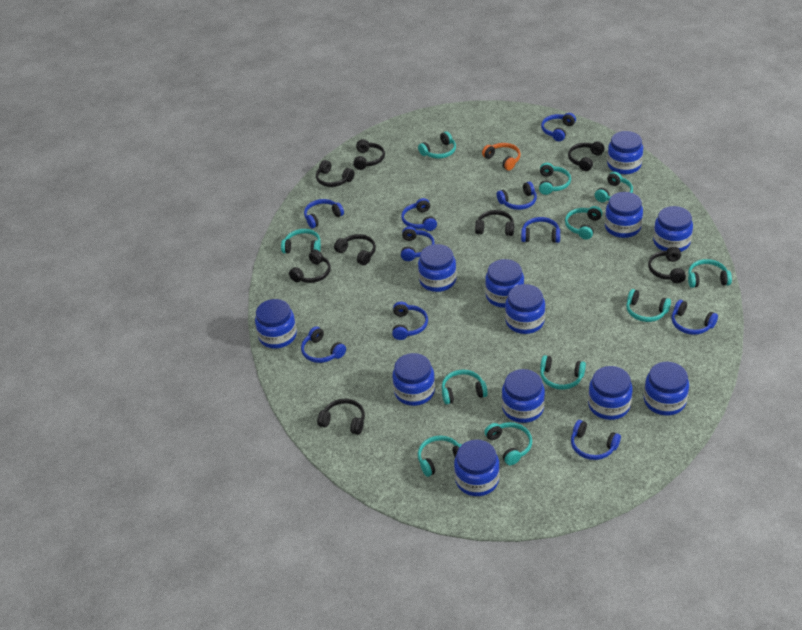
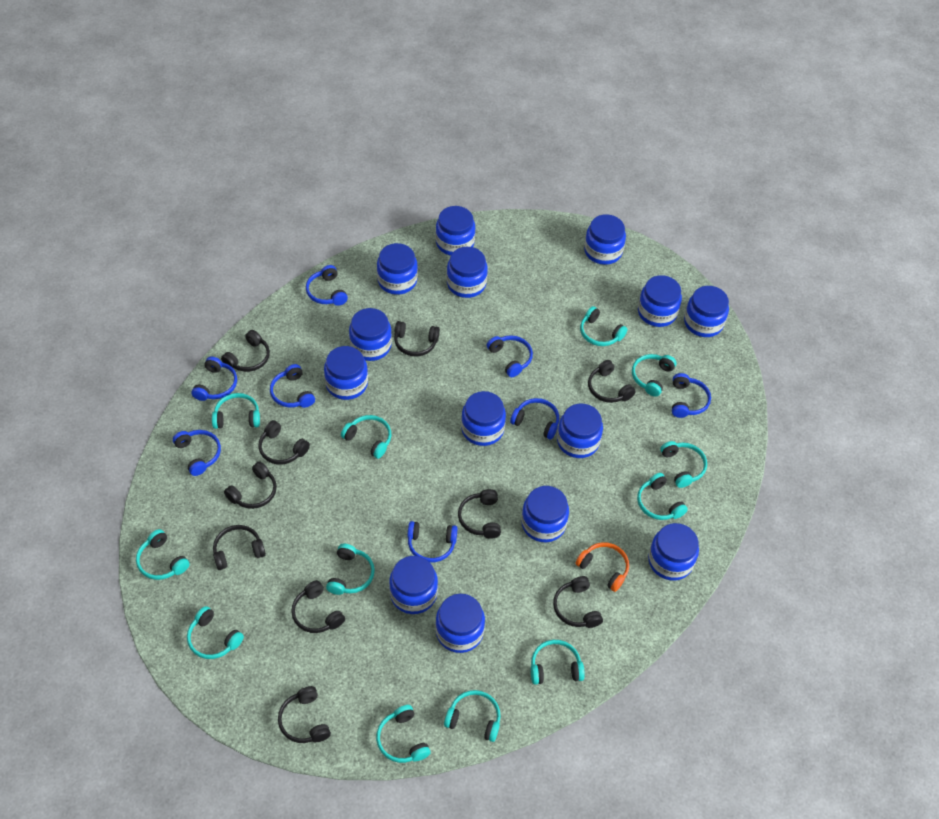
black headphones: [289,250,331,283] [316,160,355,187] [317,399,365,435] [334,234,376,265] [353,139,385,170] [475,210,514,236] [568,141,604,171] [648,247,686,283] = 8 -> [213,525,266,570] [221,330,270,372] [224,461,277,509] [258,420,310,465] [278,686,331,743] [291,580,345,633] [394,321,440,356] [458,489,501,539] [553,576,603,628] [588,360,636,403] = 10
blue headphones: [301,326,346,363] [304,199,344,228] [392,301,428,340] [401,198,437,231] [401,226,435,261] [497,181,537,210] [521,217,560,243] [541,113,576,142] [571,420,621,460] [671,300,718,335] = 10 -> [173,430,221,476] [191,357,237,401] [270,364,315,408] [306,265,348,306] [407,521,458,562] [487,335,533,377] [510,398,559,440] [672,373,711,418] = 8
blue jar: [255,299,297,349] [392,353,435,406] [418,244,457,292] [454,439,500,496] [485,259,524,308] [502,369,545,423] [505,284,545,334] [588,366,633,420] [605,192,643,238] [607,131,643,174] [644,362,689,415] [653,206,693,252] = 12 -> [324,346,368,400] [349,308,392,361] [377,243,418,295] [389,556,438,614] [435,594,485,653] [436,206,475,255] [447,247,488,298] [461,391,506,446] [521,486,569,542] [557,403,603,458] [584,214,626,265] [638,275,682,327] [648,523,699,580] [684,286,729,337] = 14
turquoise headphones: [281,229,321,253] [418,131,456,159] [418,435,462,477] [442,370,488,404] [484,422,532,465] [539,163,571,195] [540,355,586,390] [565,206,602,239] [595,172,633,202] [626,289,671,322] [688,259,732,288] = 11 -> [136,529,190,580] [187,606,244,659] [212,393,260,429] [326,544,375,595] [341,415,391,459] [376,705,431,763] [444,690,501,742] [531,640,585,684] [580,306,627,346] [632,354,676,397] [637,473,688,520] [660,441,707,488] = 12

